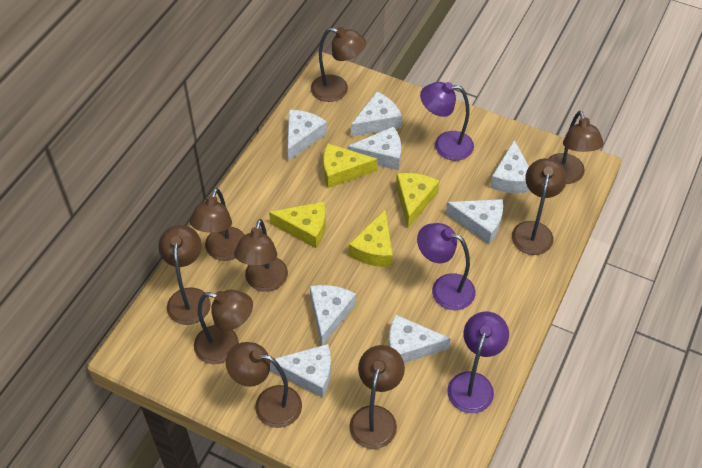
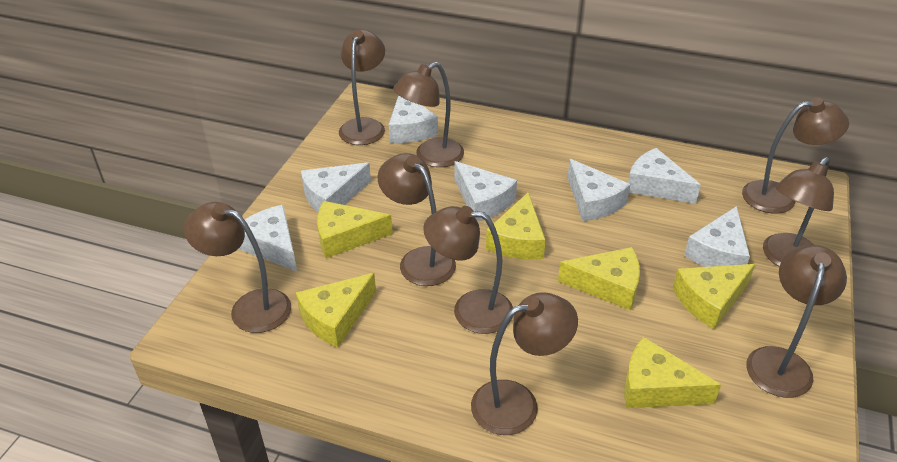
purple lamp: [417,223,476,310] [420,82,474,161] [447,312,509,413] = 3 -> none = 0
white cheese: [270,344,331,398] [288,110,327,161] [310,285,356,345] [348,126,401,170] [351,92,402,137] [389,314,451,363] [446,199,503,244] [490,140,531,193] = 8 -> [239,205,297,272] [301,162,371,213] [389,95,438,143] [455,161,517,222] [567,159,630,221] [628,148,701,204] [684,206,750,267] = 7
yellow cheese: [269,202,326,248] [323,143,377,188] [349,209,393,267] [396,173,439,228] = 4 -> [296,273,376,348] [317,201,392,258] [486,192,546,260] [558,247,640,310] [624,337,721,408] [673,264,755,329] = 6

